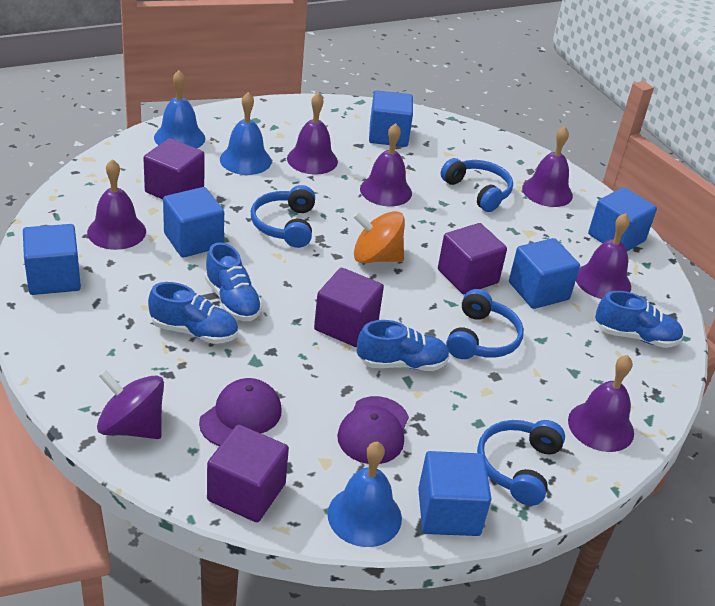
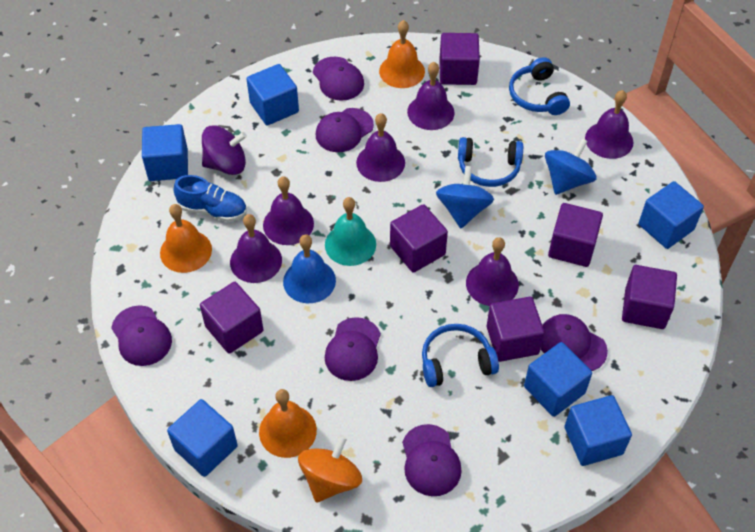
blue bell: [154,70,205,148] [220,92,272,175] [327,442,402,547] = 3 -> [283,235,336,303] = 1
blue headphones: [251,185,315,248] [441,158,513,212] [446,289,524,359] [477,420,565,506] = 4 -> [422,324,499,387] [458,137,523,187] [509,57,570,115] = 3
blue shoe: [148,282,238,344] [205,242,263,321] [357,320,450,371] [595,291,683,348] = 4 -> [173,175,247,222] = 1
blue spinning top: none = 0 -> [436,166,494,228] [545,139,596,195] = 2
orange bell: none = 0 -> [160,204,212,273] [259,389,317,458] [379,20,425,88] = 3
purple cap: [199,378,282,446] [337,396,409,464] = 2 -> [111,305,172,366] [313,57,364,101] [316,108,374,152] [325,317,381,381] [402,424,462,496] [541,314,608,371] = 6
purple cube: [143,138,205,199] [207,424,289,522] [314,268,384,347] [438,223,507,294] = 4 -> [200,282,264,354] [390,204,448,273] [439,33,480,85] [487,297,544,362] [548,203,603,267] [622,265,677,329] = 6
turquoise bell: none = 0 -> [325,197,376,266] = 1

